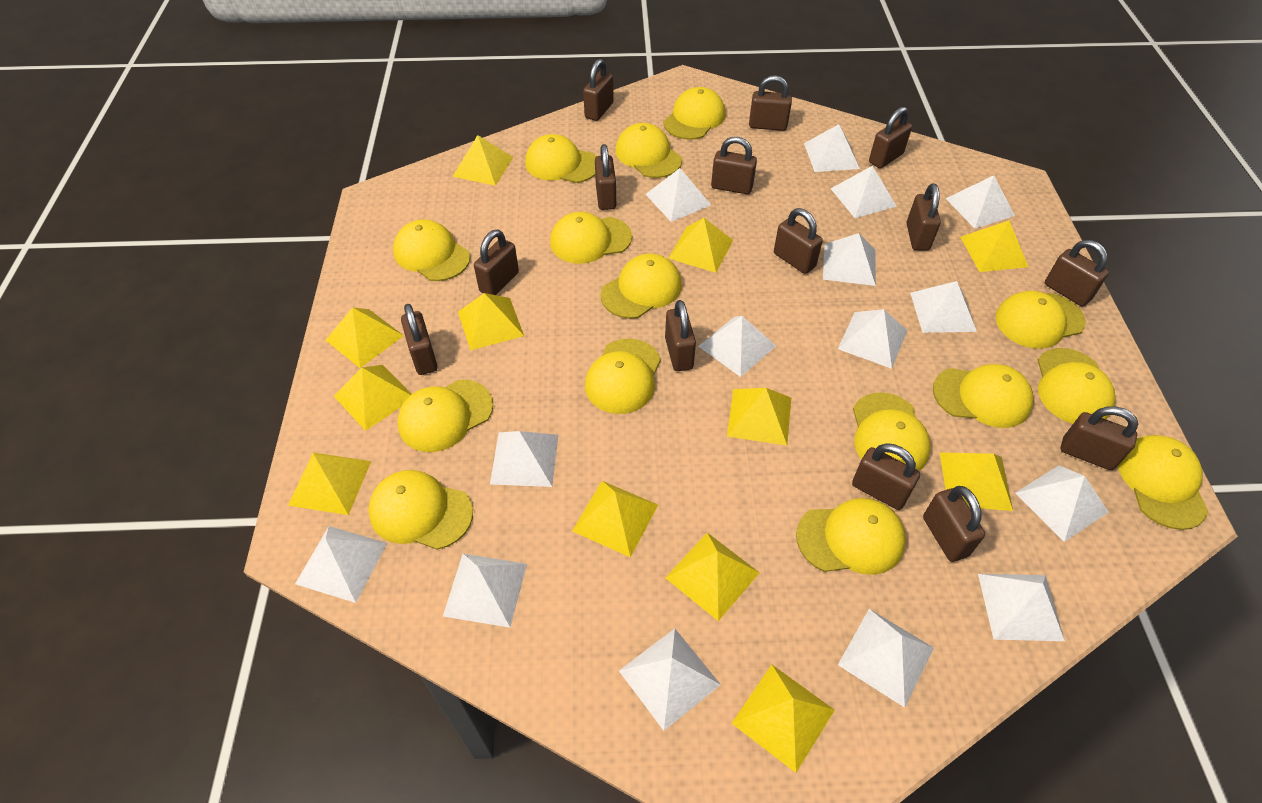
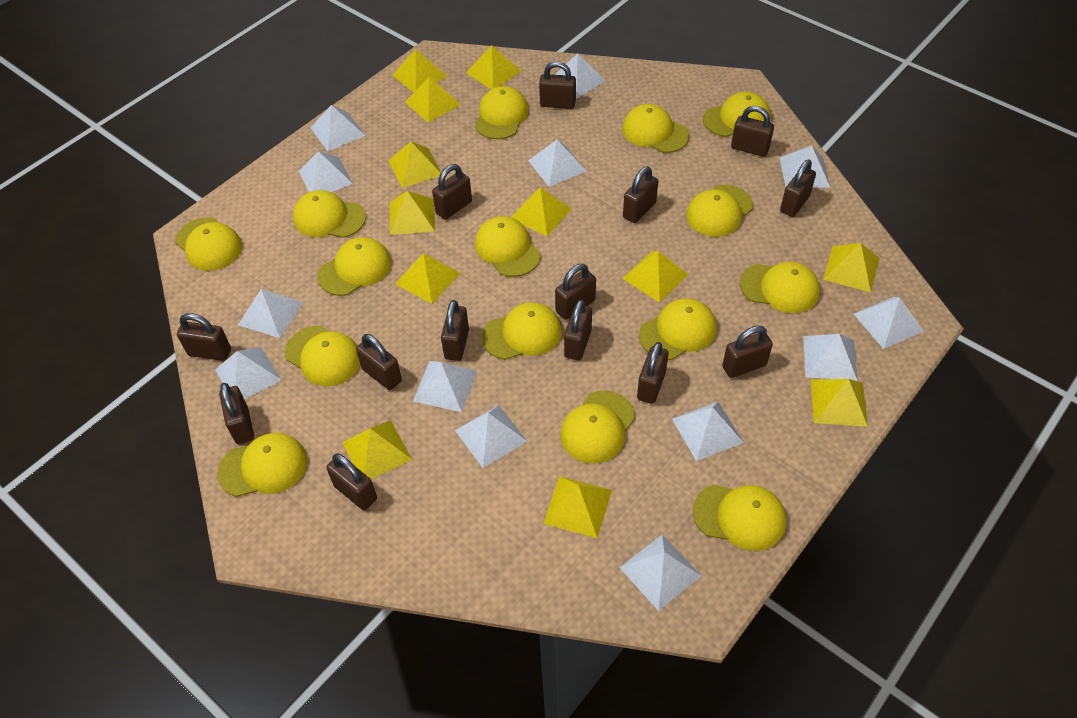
white pyramid: [295,526,387,603] [443,554,527,628] [490,431,558,487] [619,629,721,731] [645,168,711,222] [698,316,776,377] [804,124,860,172] [823,233,876,286] [831,166,897,218] [838,309,907,369] [838,609,934,708] [910,281,977,333] [945,175,1015,228] [978,574,1065,641] [1015,465,1109,542] = 15 -> [215,347,281,399] [238,289,304,338] [299,151,353,192] [310,105,366,151] [413,361,477,412] [455,405,528,468] [528,140,586,187] [555,53,605,99] [619,534,701,611] [672,402,744,461] [780,146,830,188] [803,334,858,381] [854,297,924,349] = 13

